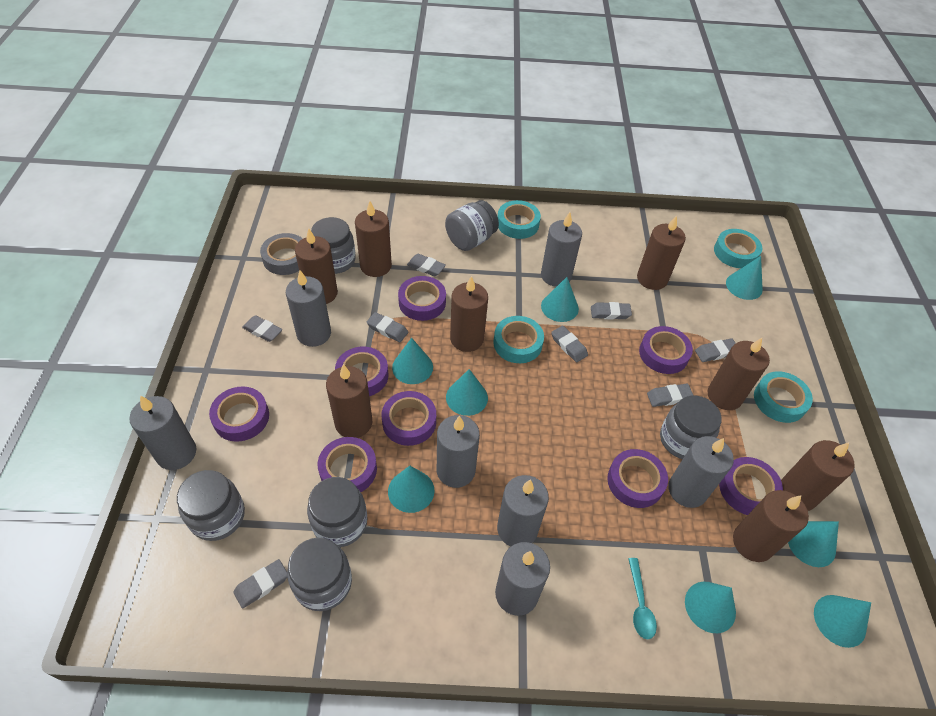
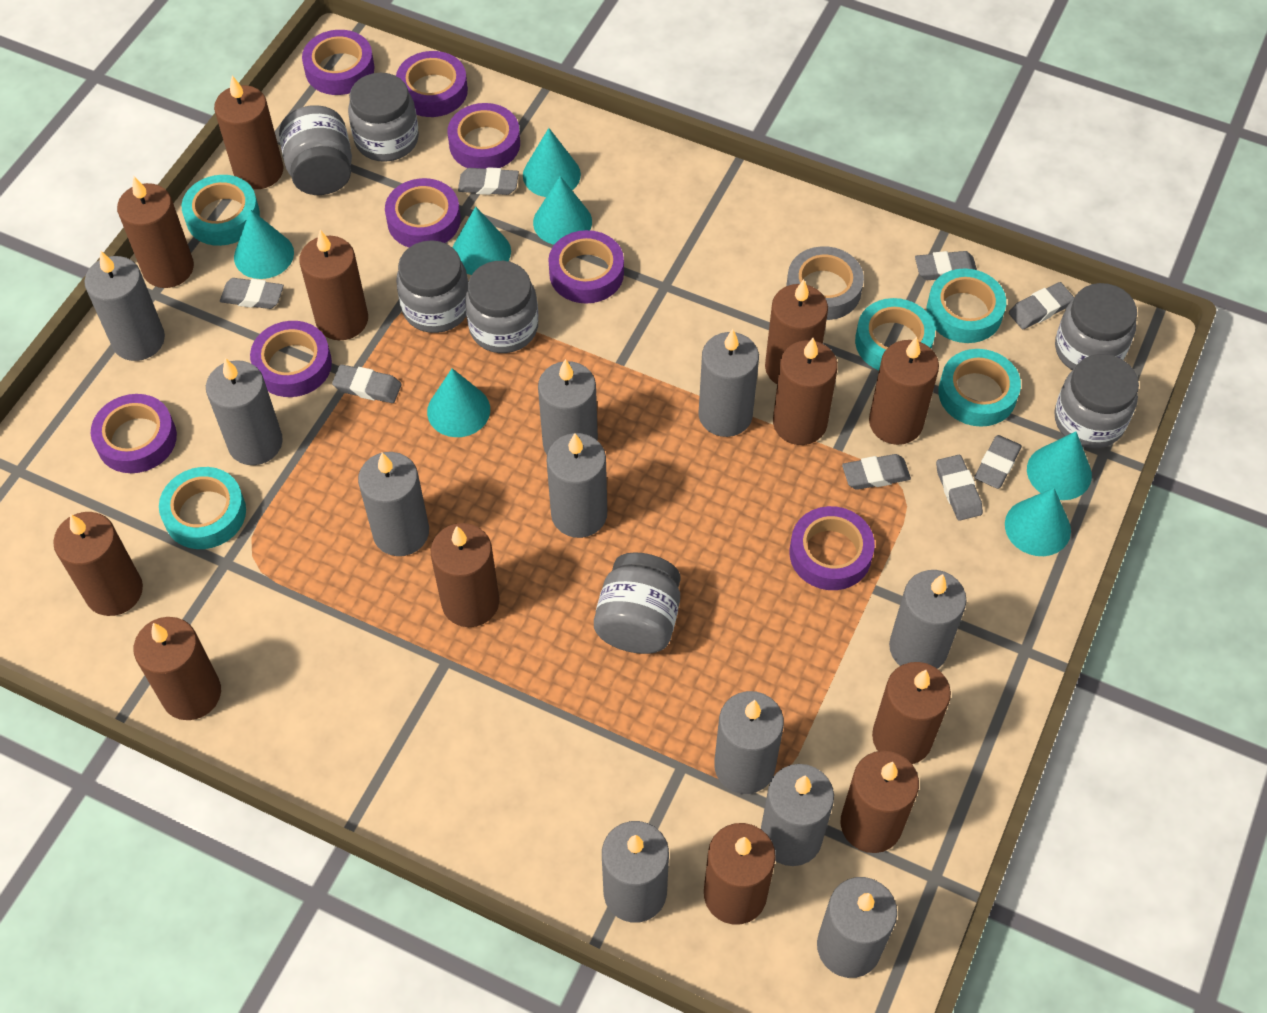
brown candle: [295,228,338,304] [326,364,372,438] [355,201,392,277] [450,276,488,352] [637,215,686,290] [708,338,770,410] [733,490,809,562] [781,440,855,511] = 8 -> [53,512,143,616] [117,176,194,288] [134,617,221,720] [214,76,284,189] [299,230,368,340] [430,523,499,627] [704,823,776,925] [765,279,828,384] [773,338,838,445] [841,751,919,853] [869,337,939,445] [872,662,951,764] = 12
grey candle: [129,396,197,470] [286,270,331,347] [437,415,480,488] [495,542,550,616] [497,475,549,546] [541,212,582,287] [668,436,734,508] = 7 -> [84,251,165,361] [206,358,283,465] [358,452,429,556] [538,359,598,454] [547,433,607,538] [602,821,669,923] [698,329,759,437] [714,691,784,794] [761,764,834,866] [817,877,897,978] [889,570,967,669] = 11
grey jar: [177,470,245,541] [287,538,352,611] [307,477,367,547] [311,217,356,274] [445,200,499,251] [660,396,722,459] = 6 -> [279,105,352,195] [348,73,419,162] [396,240,468,333] [465,261,538,353] [594,552,680,654] [1054,354,1139,448] [1055,283,1137,370] = 7
turquoise cone: [388,466,434,513] [392,338,433,384] [446,369,488,416] [541,277,579,322] [685,582,736,633] [726,256,763,300] [788,521,839,567] [814,595,871,648] = 8 -> [234,209,294,279] [427,368,490,437] [452,206,511,275] [523,128,581,197] [533,176,592,245] [1005,488,1071,556] [1027,432,1092,500] = 7
turquoise spoon: [628,558,657,639] = 1 -> none = 0
turquoise tape: [494,316,544,363] [498,200,541,239] [714,229,762,268] [754,371,813,423] = 4 -> [159,467,246,549] [182,175,260,246] [855,298,935,370] [926,268,1006,343] [938,349,1021,427] = 5

